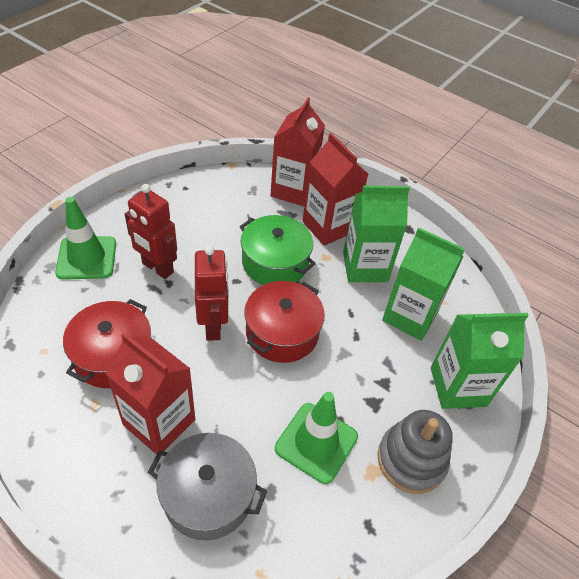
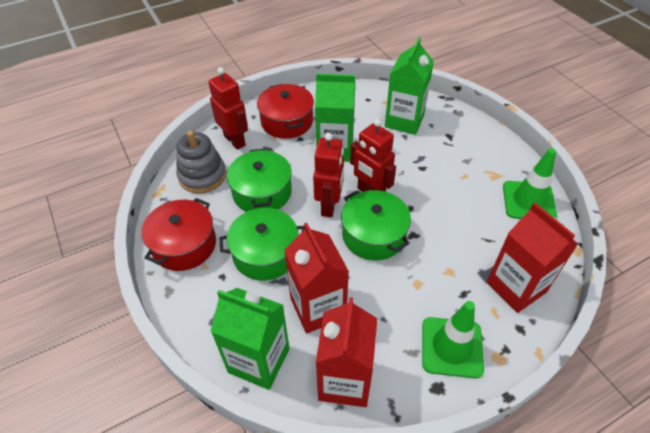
green pot: [240,215,316,285] = 1 -> [220,208,304,281] [227,149,292,212] [341,190,411,261] = 3
grey pot: [148,433,267,540] = 1 -> none = 0
red robot: [125,184,177,279] [195,245,229,341] = 2 -> [208,67,248,150] [313,133,344,217] [350,119,396,192] = 3

